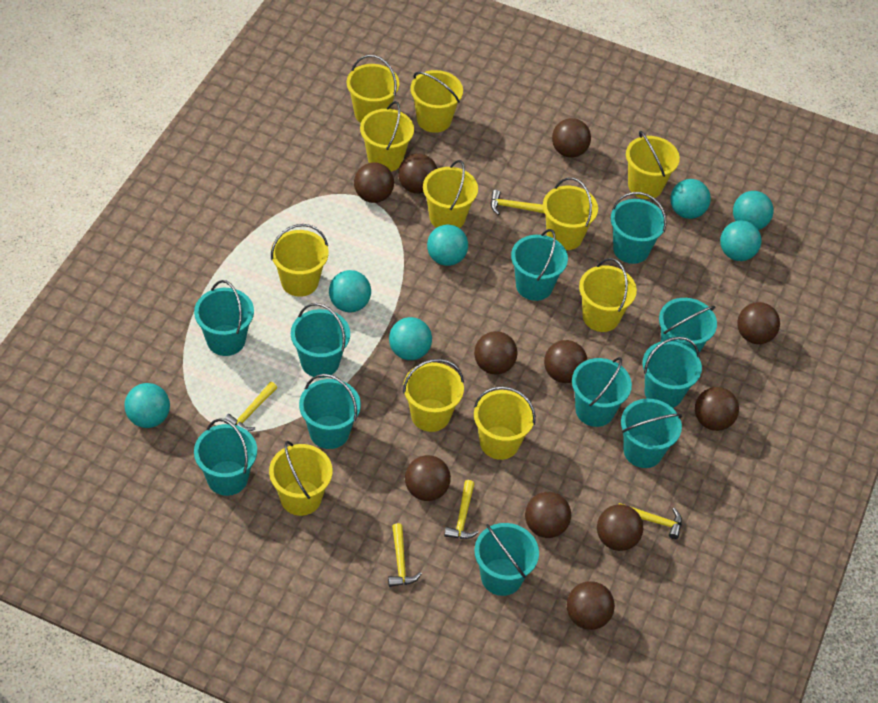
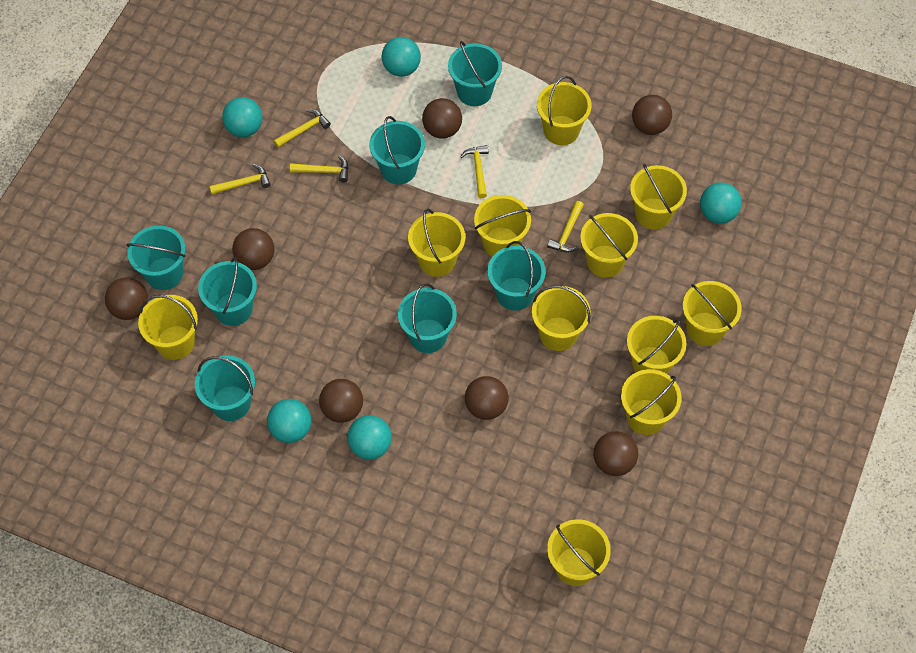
brown ball: [354,163,394,203] [398,153,437,194] [405,455,451,501] [474,331,518,375] [525,492,571,538] [544,340,587,383] [552,118,591,158] [567,581,615,630] [597,504,643,551] [695,387,739,431] [737,302,780,344] = 11 -> [105,278,148,320] [232,228,274,270] [319,379,363,423] [422,98,462,139] [465,376,509,420] [593,431,638,476] [632,95,672,135] = 7
turquoise ball: [124,383,170,428] [329,270,371,312] [389,317,432,360] [427,225,468,266] [670,179,711,219] [720,220,761,261] [733,191,774,230] = 7 -> [222,97,263,137] [267,399,311,443] [347,415,392,460] [382,37,421,77] [700,182,742,224] = 5
turquoise bucket: [194,280,254,356] [194,418,257,496] [291,303,350,378] [299,374,361,449] [474,523,539,596] [511,229,568,301] [572,357,632,427] [611,192,666,264] [621,399,682,468] [643,337,702,408] [659,298,717,354] = 11 -> [126,226,186,290] [195,355,255,421] [198,257,257,326] [369,116,425,185] [398,283,457,353] [448,41,502,106] [487,241,546,311] = 7

